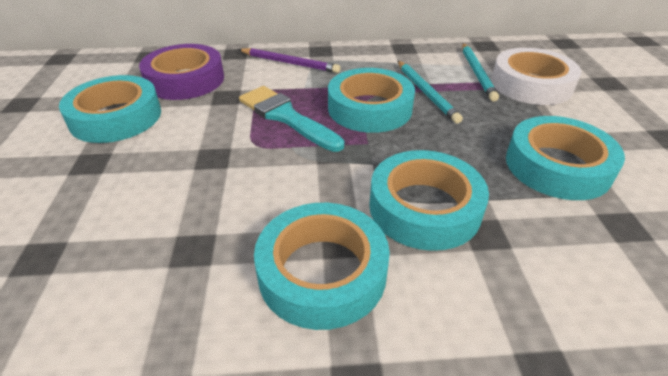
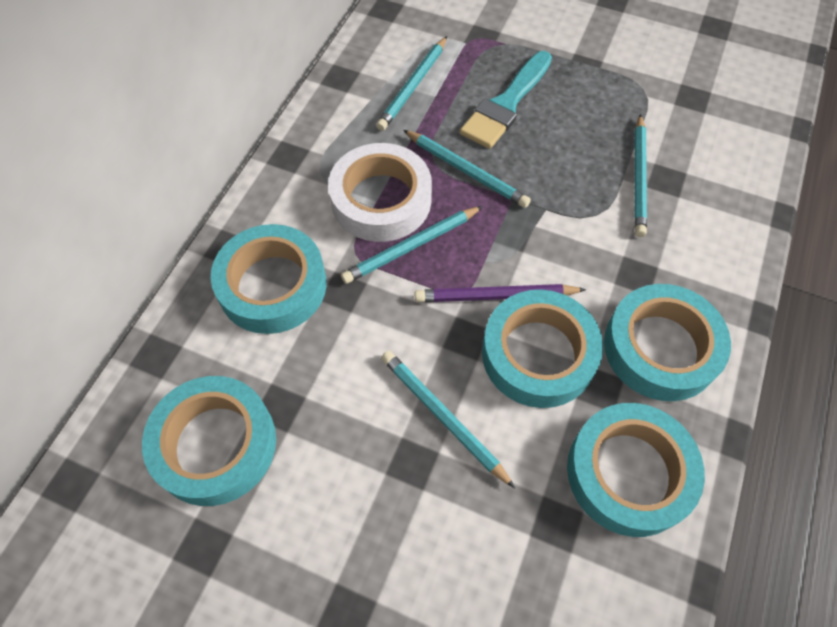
purple tape: [139,44,224,100] = 1 -> none = 0
turquoise pencil: [398,61,463,124] [462,43,499,102] = 2 -> [341,206,483,284] [376,36,447,131] [381,351,515,488] [403,130,531,208] [634,114,647,237] = 5

